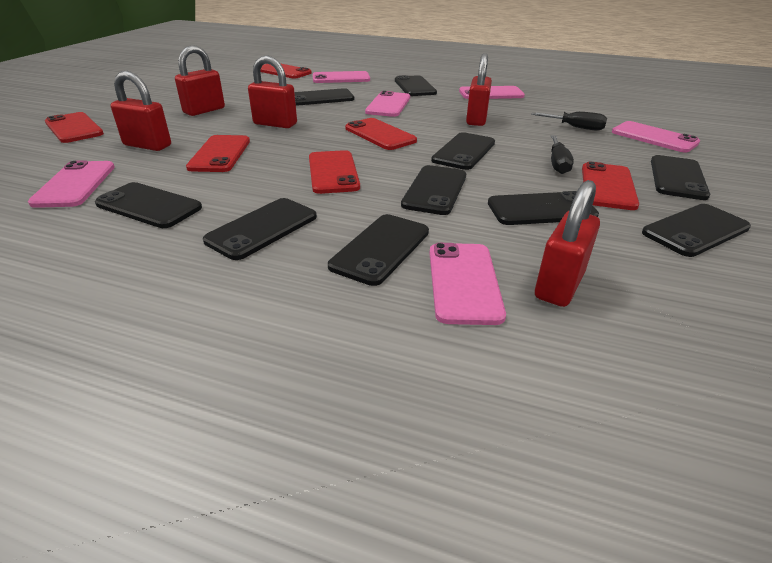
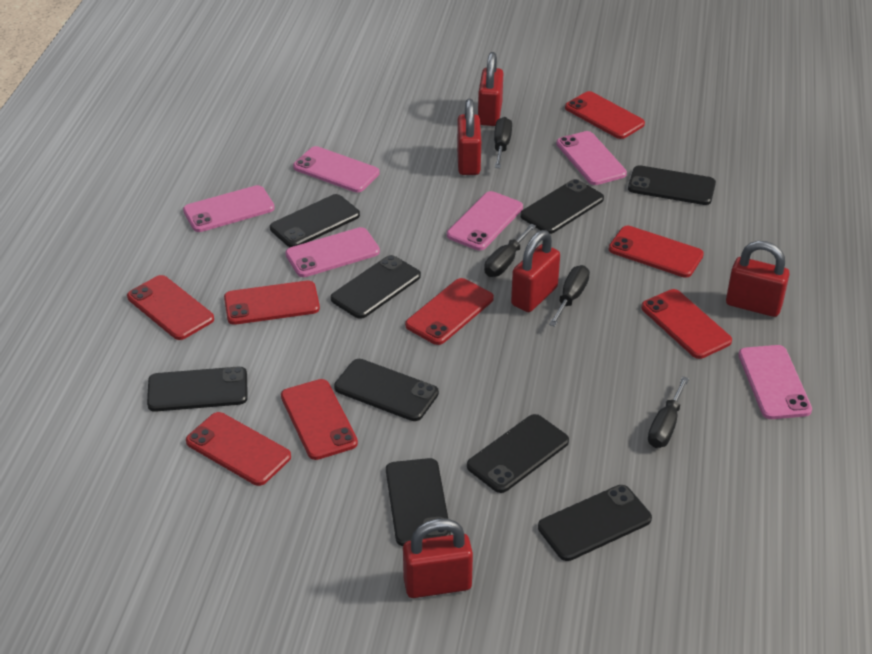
black phone: [95,182,202,228] [203,198,317,260] [295,88,354,106] [328,214,429,286] [395,75,437,96] [401,165,466,215] [431,132,495,170] [488,191,599,225] [642,204,751,257] [651,155,710,200] = 10 -> [147,367,248,412] [270,194,360,247] [331,255,421,319] [334,359,439,421] [386,458,451,546] [467,414,569,493] [520,179,604,234] [538,485,652,561] [628,165,716,205] = 9
black screwdriver: [531,112,607,131] [551,135,574,174] = 2 -> [484,224,536,277] [494,117,512,168] [549,265,590,327] [648,377,689,448] = 4
red phone: [45,112,104,143] [186,135,250,172] [261,64,312,79] [309,150,360,194] [345,118,417,150] [582,162,639,210] = 6 -> [127,275,214,340] [186,412,291,486] [224,281,320,325] [281,379,358,460] [405,278,494,345] [565,91,645,139] [609,226,704,278] [641,289,732,359] = 8

